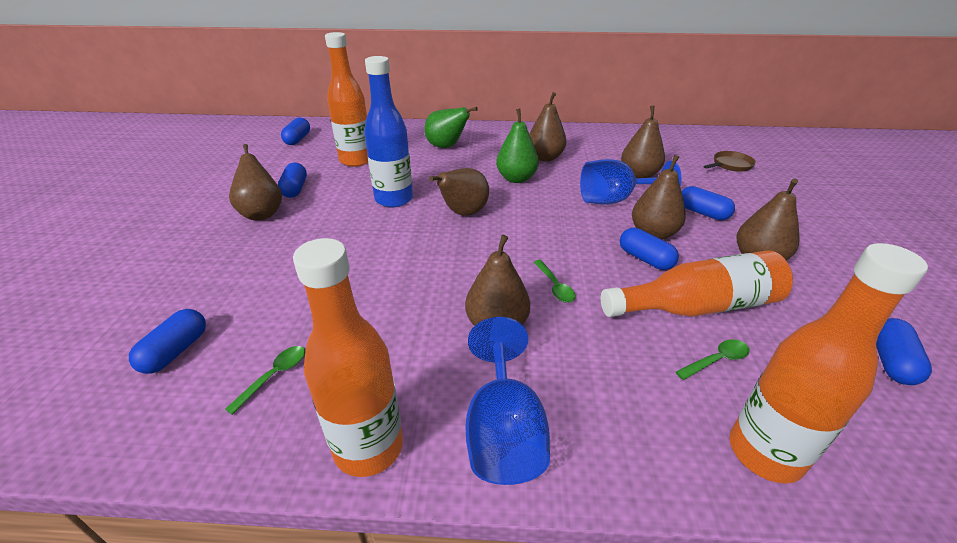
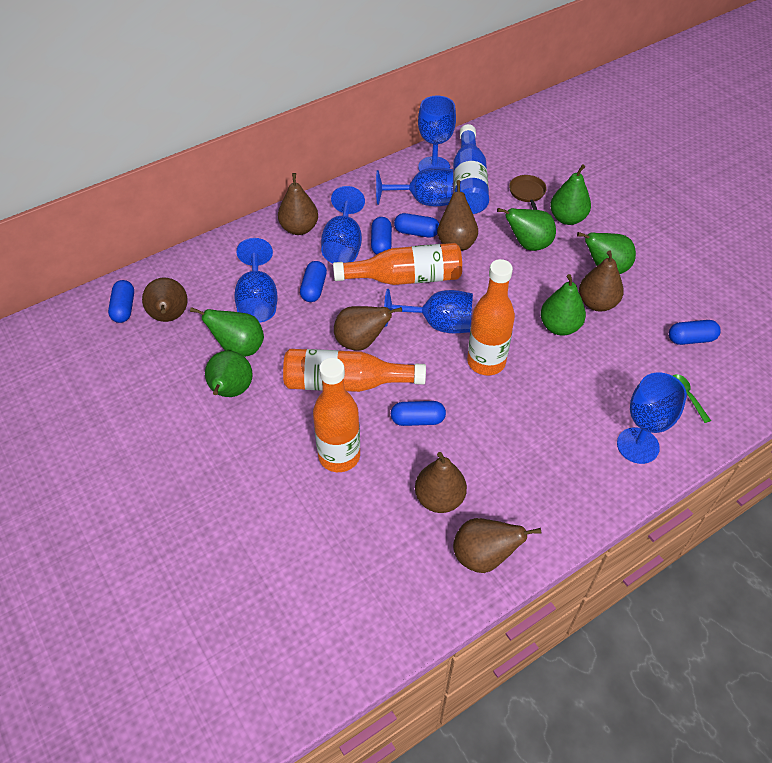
blue goblet: [466,317,550,485] [580,159,681,205] = 2 -> [234,238,278,323] [321,186,365,263] [376,167,453,206] [384,289,473,333] [418,96,456,171] [617,372,687,464] = 6
green pear: [424,107,478,148] [496,109,539,183] = 2 -> [190,307,264,357] [205,350,253,397] [497,208,556,251] [540,274,586,335] [550,165,591,225] [577,232,636,274] = 6
green spoon: [225,346,305,415] [534,260,576,303] [676,339,750,380] = 3 -> [673,374,711,423] = 1

